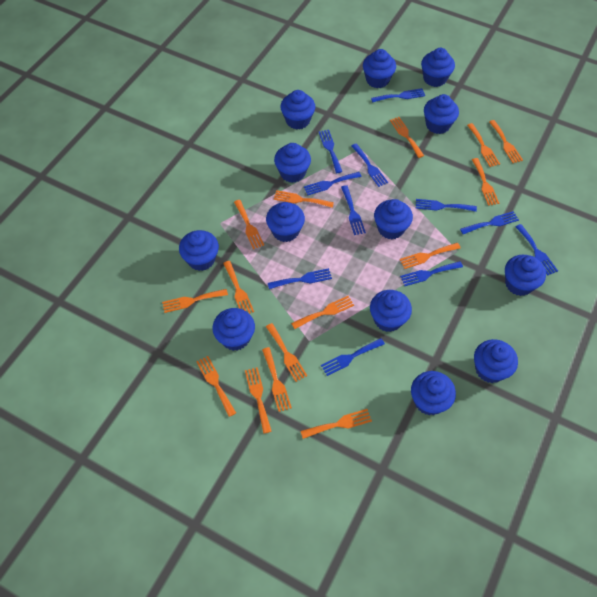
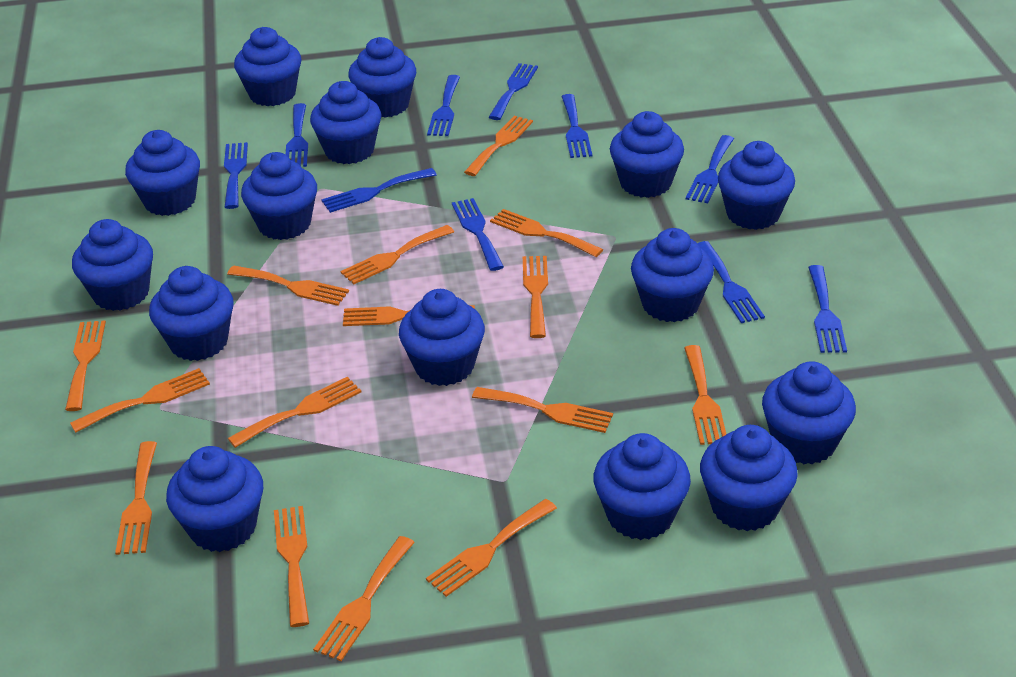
blue cupcake: [179,230,219,271] [213,308,255,351] [266,202,305,242] [274,143,311,183] [280,90,315,130] [363,49,396,88] [370,290,412,332] [374,199,413,239] [411,371,456,415] [421,48,455,87] [424,94,459,134] [474,339,518,383] [505,255,546,296] = 13 -> [72,219,153,311] [125,130,200,216] [149,266,234,361] [166,446,263,552] [234,27,301,106] [241,152,317,240] [310,81,381,164] [348,37,416,118] [399,289,485,386] [593,433,691,540] [610,111,684,198] [631,228,714,322] [700,425,798,531] [718,141,795,230] [762,361,856,464] = 15
blue fork: [268,268,332,289] [304,172,361,195] [319,130,342,173] [321,338,385,376] [341,185,366,235] [351,143,388,187] [371,88,425,102] [400,261,463,286] [416,199,477,212] [460,211,519,234] [515,224,558,275] = 11 -> [224,142,248,209] [286,103,308,167] [321,168,437,213] [427,75,460,136] [452,198,504,271] [489,63,538,120] [561,94,592,158] [686,135,734,203] [697,241,765,323] [808,265,847,353] = 10

